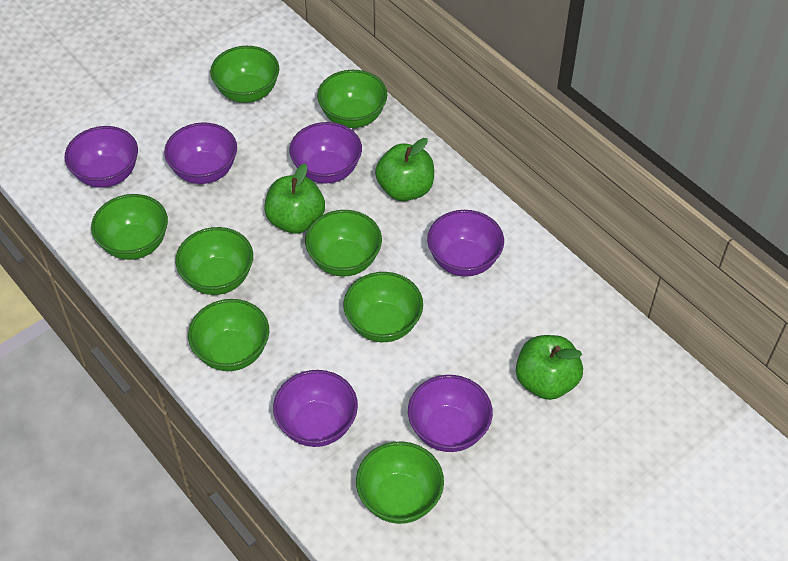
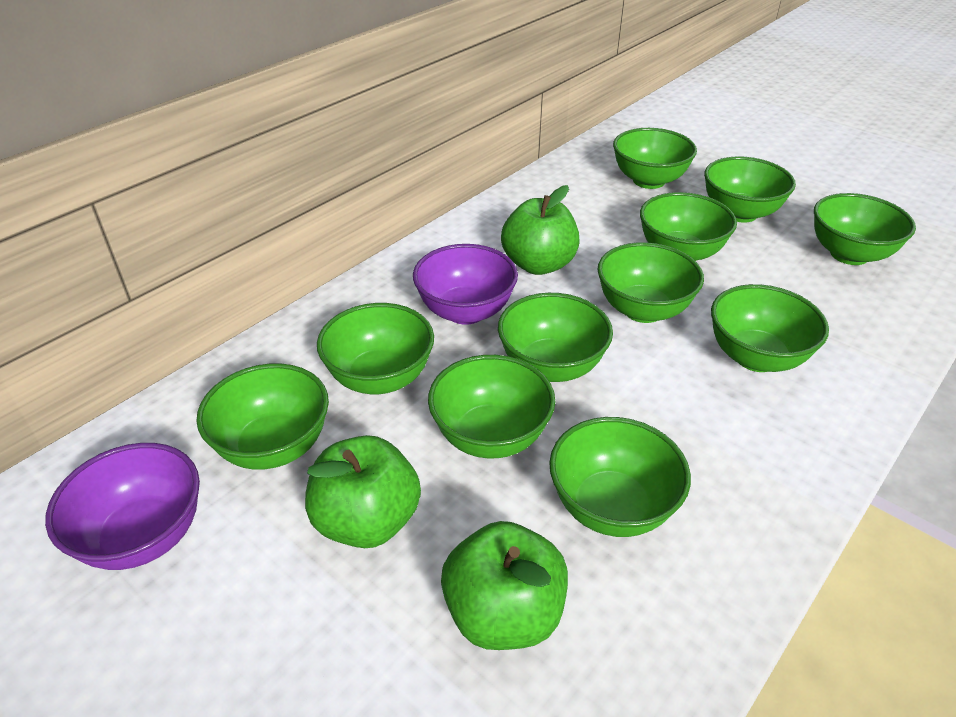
green bowl: [91,194,168,260] [175,227,253,295] [188,299,269,371] [210,46,279,103] [305,210,382,277] [317,70,387,128] [344,272,423,342] [356,441,444,524] = 8 -> [196,364,329,470] [317,303,434,394] [428,355,555,458] [498,293,613,382] [549,417,691,537] [597,242,704,323] [613,128,697,189] [640,192,737,261] [704,156,796,223] [711,284,829,372] [814,193,916,265] = 11
purple bowl: [65,126,138,188] [164,122,237,184] [273,370,358,447] [290,122,362,183] [408,375,493,452] [427,210,504,277] = 6 -> [45,443,200,570] [413,244,518,325] = 2

